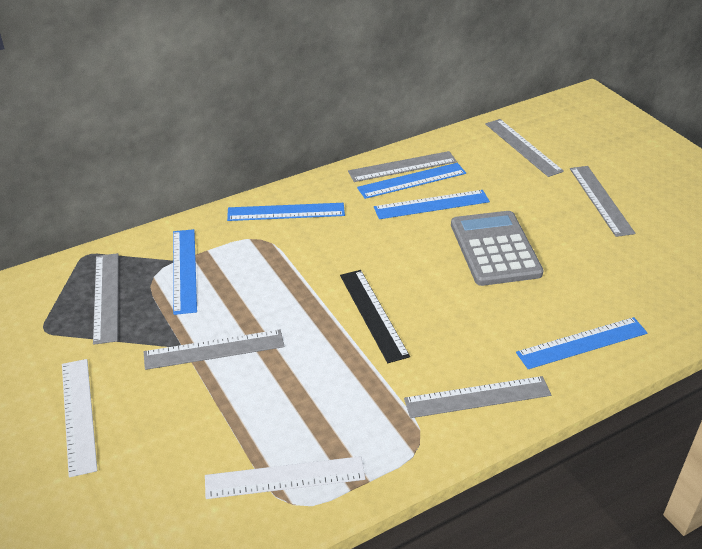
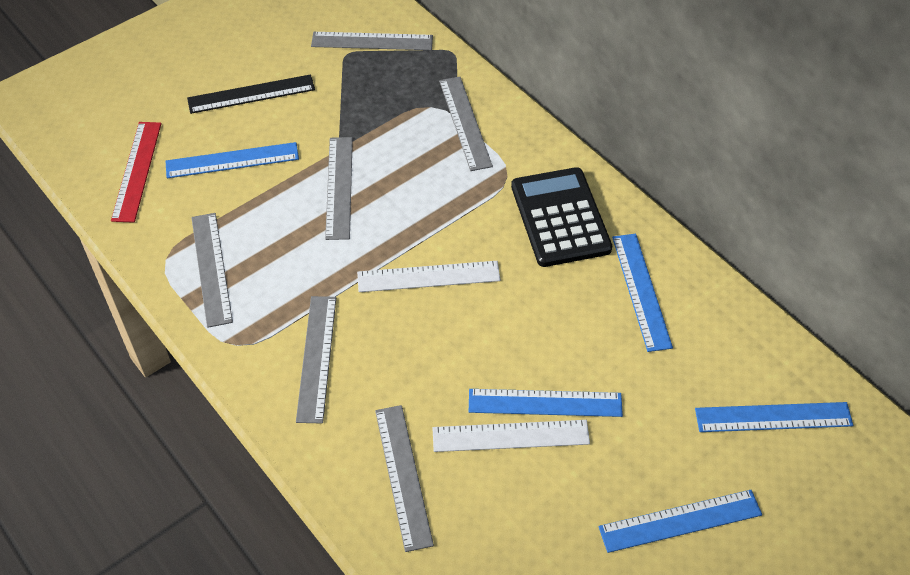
black calculator: none = 0 -> [511,167,612,267] = 1
grey calculator: [451,211,544,286] = 1 -> none = 0
red ruler: none = 0 -> [111,122,161,223] = 1

